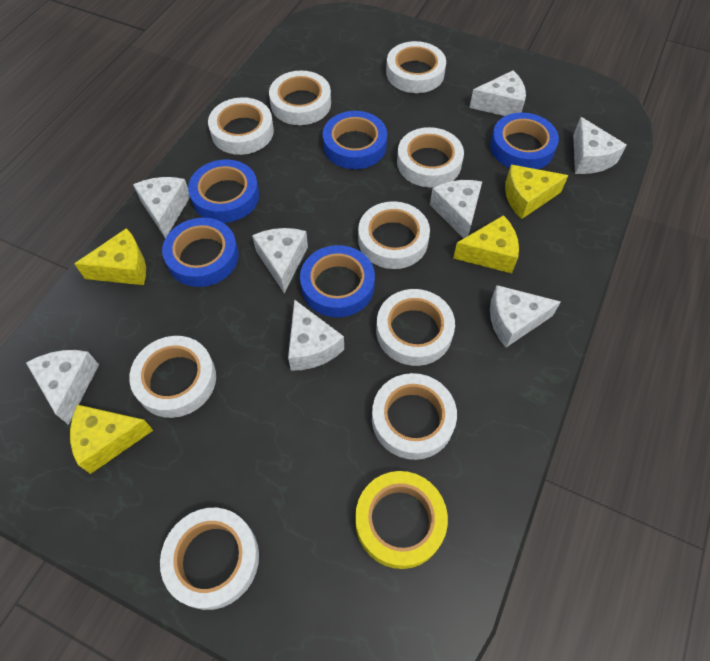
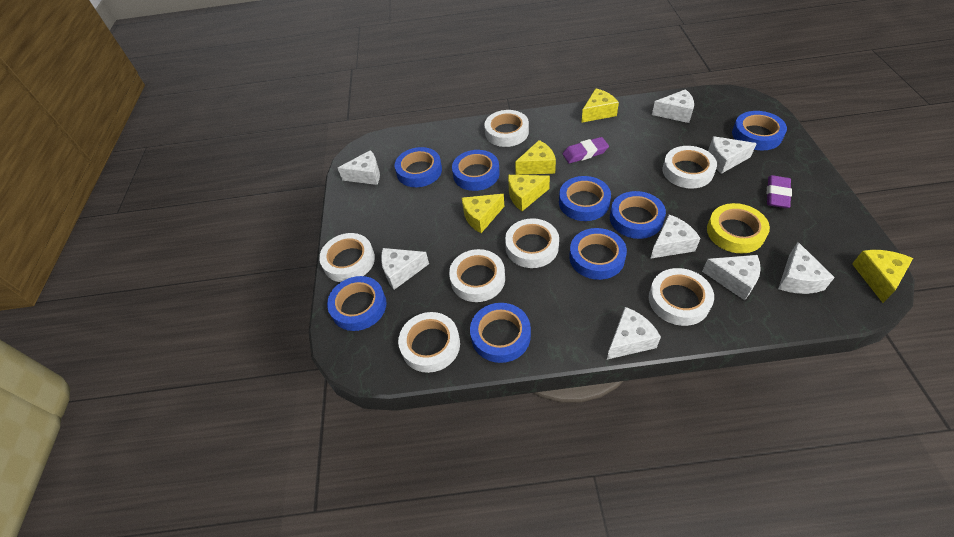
blue tape: [162,218,239,287] [188,160,259,223] [300,245,375,317] [323,111,387,169] [490,112,559,169] = 5 -> [327,276,387,331] [394,147,442,187] [452,150,500,191] [470,303,531,363] [559,176,611,221] [569,228,627,280] [610,191,666,239] [732,111,787,150] = 8
purple eraser: none = 0 -> [563,137,609,164] [767,175,792,208] = 2
white tape: [129,336,216,418] [160,508,259,610] [208,97,274,155] [269,71,331,125] [358,201,430,269] [372,373,457,460] [376,289,455,366] [386,41,446,93] [397,127,464,188] = 9 -> [319,233,375,282] [398,312,460,373] [449,249,505,302] [484,110,529,147] [505,218,559,268] [649,268,714,326] [663,146,717,189] = 7
yellow cheese: [70,405,153,474] [74,228,146,285] [453,215,519,273] [505,165,568,219] = 4 -> [462,194,504,233] [508,175,550,211] [515,140,556,175] [581,88,619,123] [852,250,913,303] = 5

